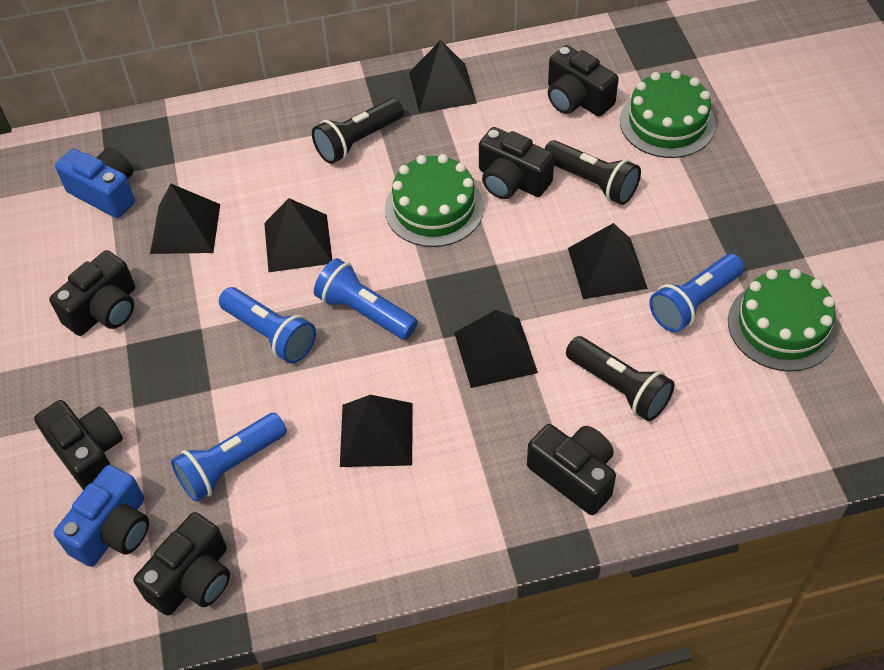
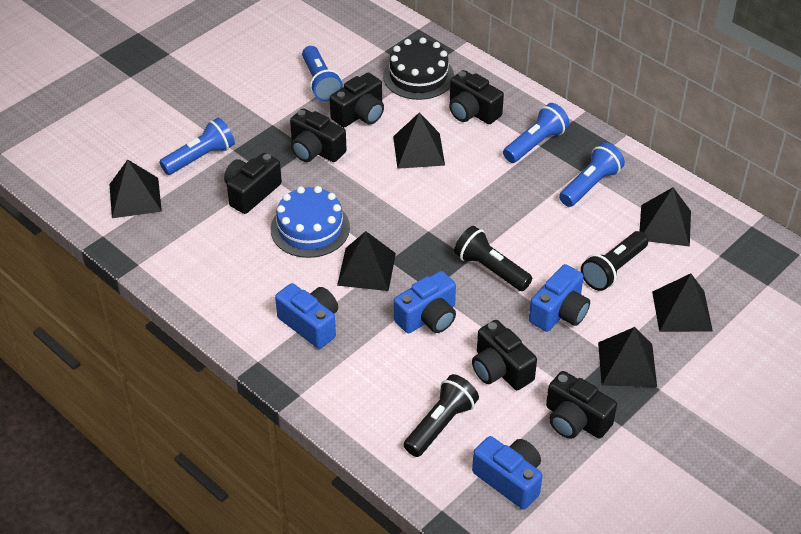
black cake: none = 0 -> [383,37,454,100] = 1
blue cake: none = 0 -> [271,186,350,258] = 1
blue camera: [54,465,149,567] [55,148,135,218] = 2 -> [275,283,338,349] [394,271,456,333] [472,436,543,509] [529,264,590,332] = 4
green cake: [385,154,484,247] [620,70,716,158] [728,268,838,372] = 3 -> none = 0

